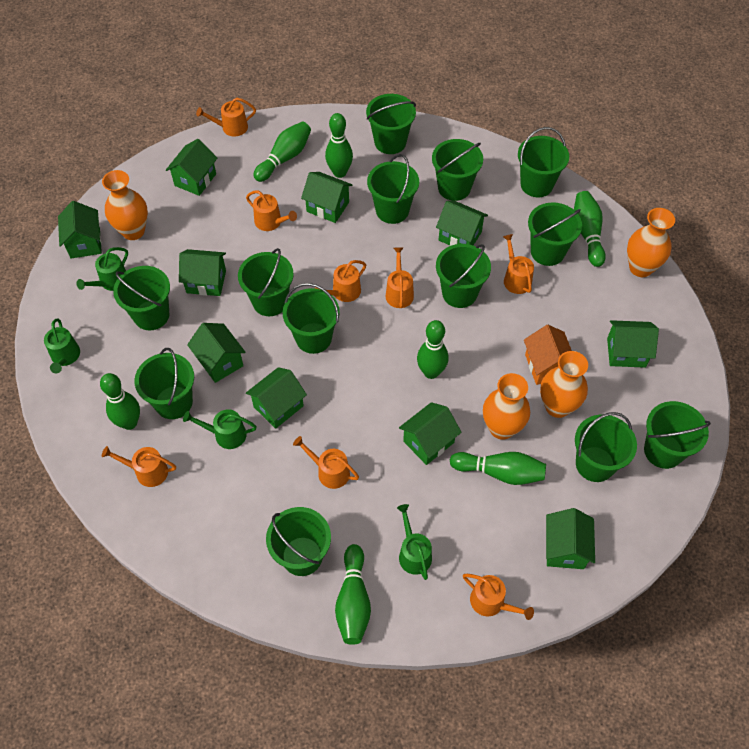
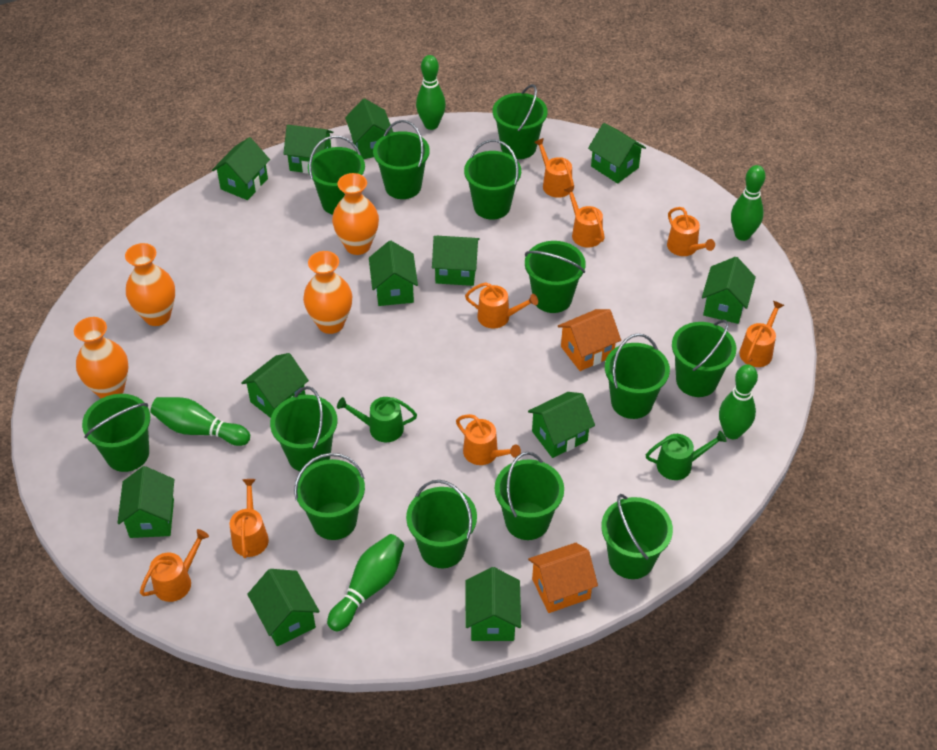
green bowling pin: [100,373,140,430] [253,121,311,182] [325,113,353,178] [335,544,371,645] [417,320,448,379] [450,452,546,485] [574,191,606,267] = 7 -> [151,397,250,446] [327,534,404,631] [416,55,446,130] [719,364,758,439] [731,165,766,241] = 5
green house: [58,201,102,258] [166,139,217,196] [179,249,226,296] [187,323,245,383] [246,367,307,429] [301,172,352,223] [399,402,462,465] [436,200,488,246] [546,508,595,569] [607,320,659,368] = 10 -> [118,466,174,538] [212,137,270,200] [241,353,309,418] [247,569,319,646] [283,125,333,174] [345,98,393,159] [369,241,418,306] [432,236,480,286] [465,567,521,641] [528,392,595,458] [588,123,646,183] [702,257,756,324] = 12
green watering can: [44,318,80,373] [76,247,128,291] [183,409,257,449] [397,504,432,580] = 4 -> [337,397,417,442] [646,431,727,480] = 2
orange house: [524,325,572,385] = 1 -> [528,543,598,613] [558,309,621,371] = 2

